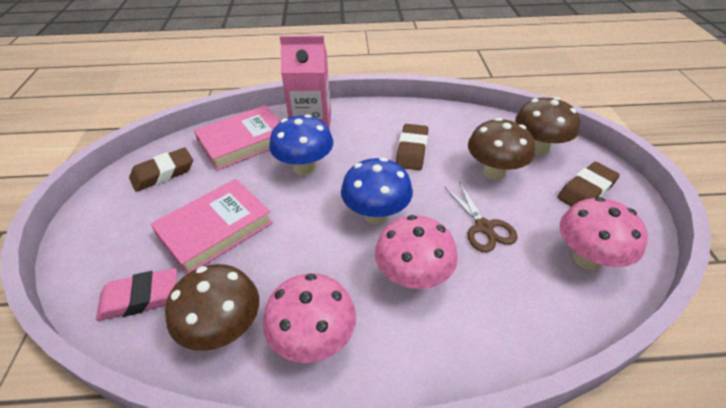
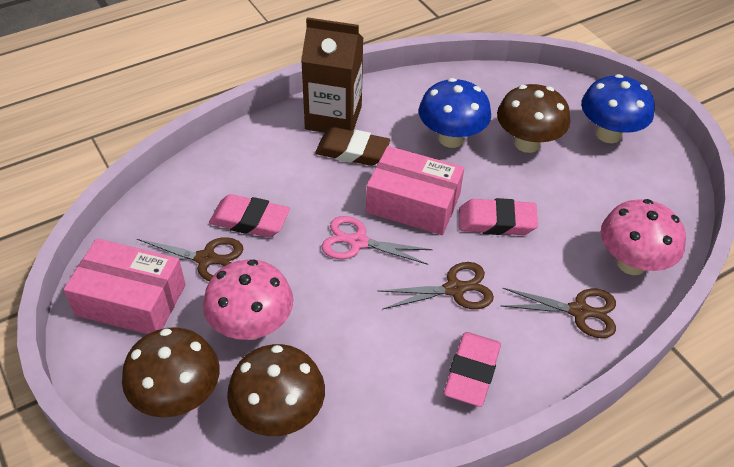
brown carton: none = 0 -> [301,17,363,133] = 1
brown eraser: [129,148,193,192] [396,124,428,170] [558,162,620,207] = 3 -> [315,127,390,166] = 1
brown scissors: [445,182,518,252] = 1 -> [137,237,243,281] [378,262,494,310] [501,288,616,338] = 3
pink book: [151,179,273,275] [194,105,281,170] = 2 -> none = 0
pink box: none = 0 -> [64,239,186,334] [366,146,464,235] = 2
pink carton: [280,35,331,130] = 1 -> none = 0
pink eraser: [96,268,177,321] = 1 -> [209,194,290,238] [444,332,501,407] [459,198,538,235] = 3
pink mushroom: [263,273,356,363] [375,215,458,289] [560,197,648,270] = 3 -> [203,260,293,340] [601,199,686,275] = 2
pink scissors: none = 0 -> [322,216,433,265] = 1

